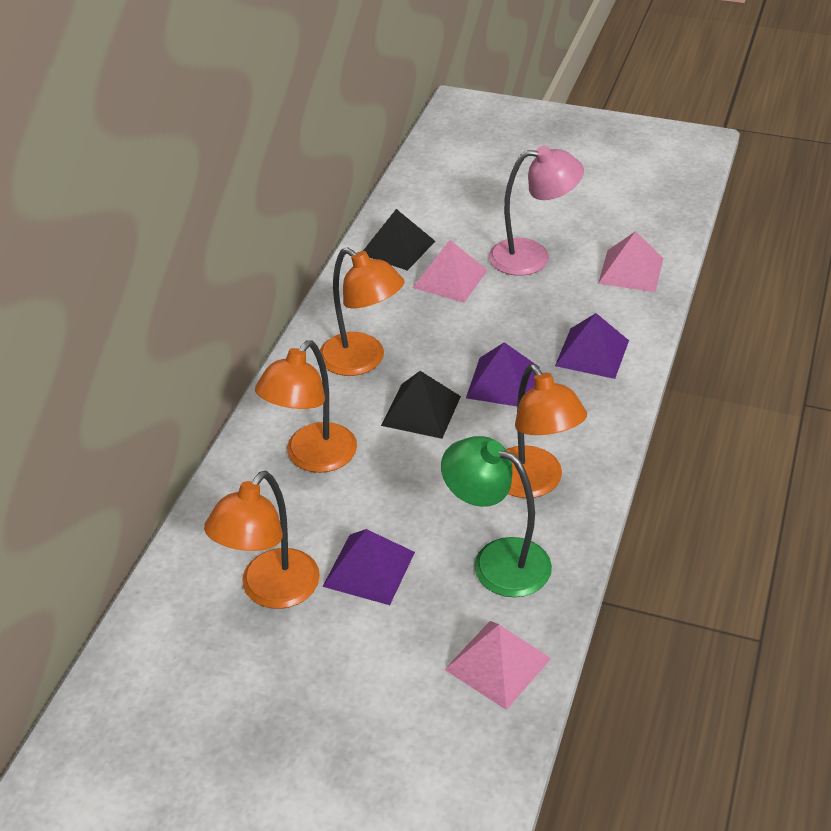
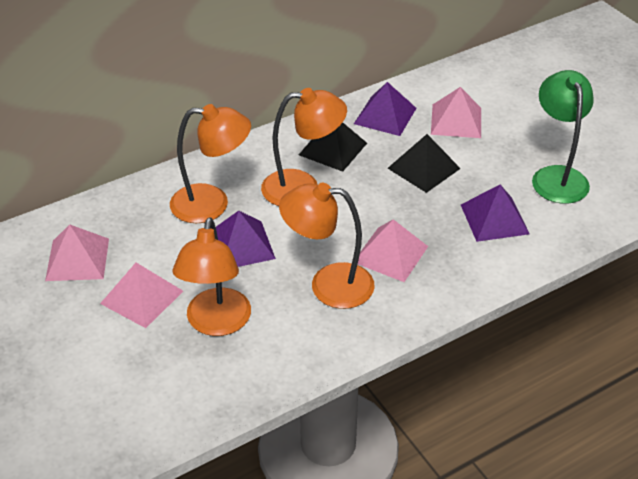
pink lamp: [489,146,584,276] = 1 -> none = 0
pink pyramid: [413,240,488,303] [444,621,551,710] [598,231,663,292] = 3 -> [45,225,109,281] [100,263,183,328] [358,219,428,282] [431,87,481,138] = 4

